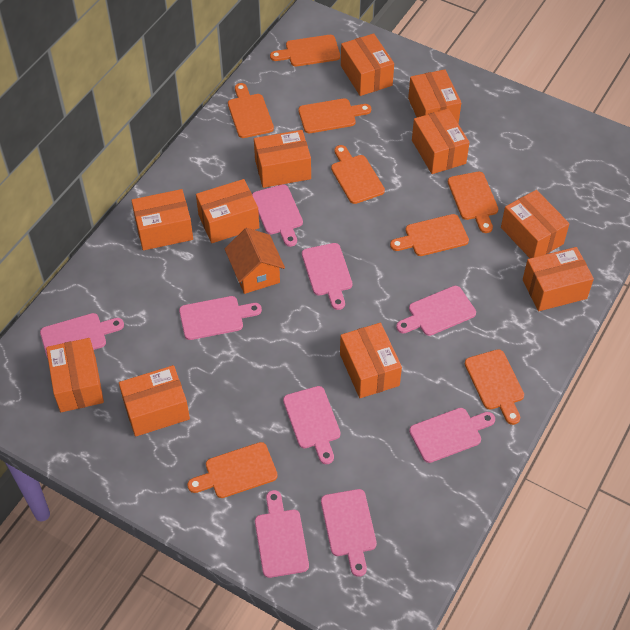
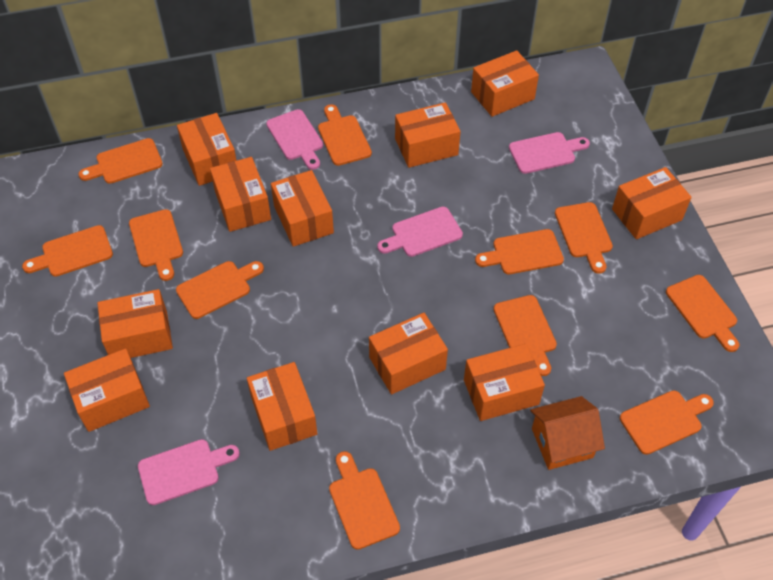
orange cutting board: [187,442,278,498] [228,83,274,138] [270,35,340,66] [298,98,371,133] [331,145,385,204] [390,214,469,256] [448,172,498,233] [465,349,524,425] = 8 -> [22,225,113,277] [78,138,163,184] [129,209,183,281] [176,261,264,319] [318,104,372,166] [329,451,400,550] [475,229,564,274] [494,295,557,376] [555,202,613,274] [620,390,714,455] [666,275,739,352] = 11
pink cutting board: [40,313,124,359] [179,296,262,340] [252,184,303,247] [255,490,309,578] [283,386,341,464] [302,243,352,310] [321,489,377,577] [396,286,476,336] [409,408,495,463] = 9 -> [138,439,240,505] [266,109,323,170] [377,207,463,257] [509,132,590,174] = 4

